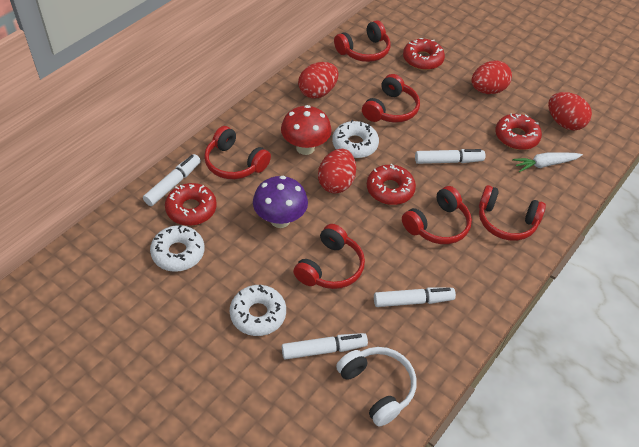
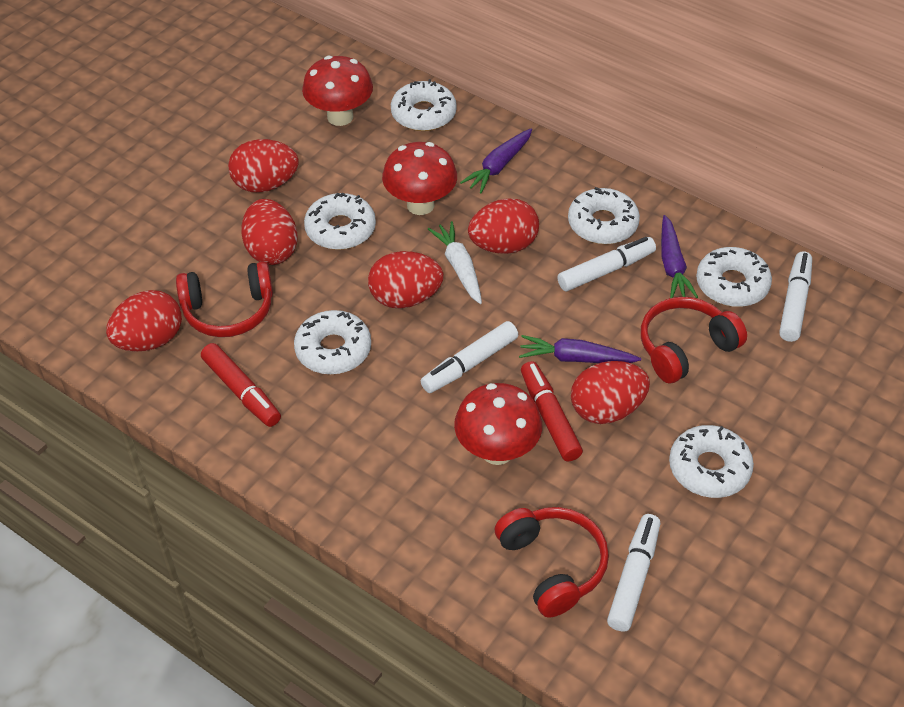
purple carrot: none = 0 -> [460,128,532,193] [519,335,641,363] [661,215,698,298] = 3
purple mushroom: [253,176,308,228] = 1 -> none = 0
red donut: [165,183,217,226] [367,164,416,205] [403,38,445,70] [495,113,542,150] = 4 -> none = 0
red egg: [298,62,338,98] [318,149,356,193] [471,60,512,94] [548,92,592,130] = 4 -> [106,290,182,351] [228,139,298,193] [241,199,297,265] [368,251,443,309] [468,198,539,254] [571,361,650,424] = 6
red headphones: [204,126,271,179] [293,224,365,289] [334,20,391,62] [362,74,420,123] [402,186,472,244] [479,185,546,241] = 6 -> [176,261,273,337] [495,507,609,617] [641,297,747,383] = 3
red marker: none = 0 -> [201,343,281,427] [521,361,583,462] = 2
red mushroom: [281,105,332,155] = 1 -> [302,56,373,126] [382,142,457,215] [454,383,542,465] = 3
white donut: [150,225,205,272] [230,285,286,336] [332,120,379,158] = 3 -> [294,310,371,374] [304,192,376,250] [391,79,457,131] [568,187,640,244] [669,425,754,498] [696,247,772,307] = 6
white headphones: [336,347,416,427] = 1 -> none = 0

